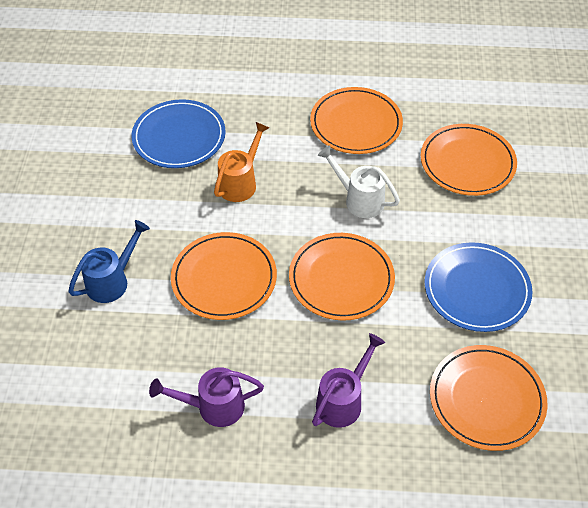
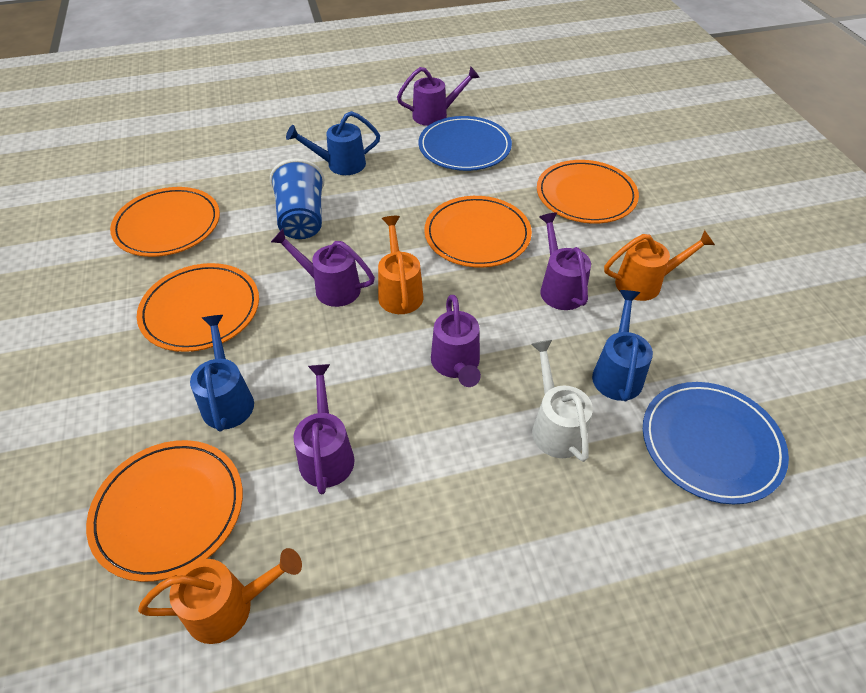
blue cup: none = 0 -> [270,158,325,239] = 1
blue watering can: [68,220,150,303] = 1 -> [190,315,254,432] [286,111,380,175] [592,290,653,401] = 3
orange watering can: [214,122,269,202] = 1 -> [138,548,302,644] [378,216,424,314] [604,230,715,301] = 3
purple watering can: [149,367,264,427] [312,333,385,428] = 2 -> [271,229,375,307] [293,364,355,494] [397,66,480,126] [431,295,481,387] [539,212,591,310] = 5

